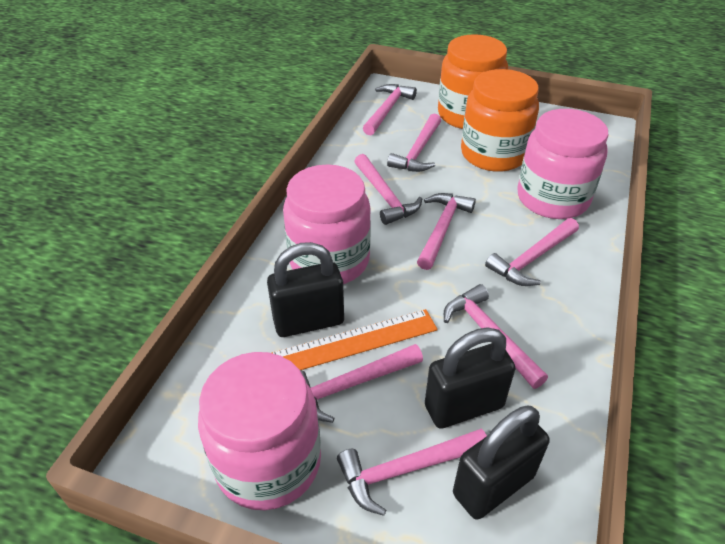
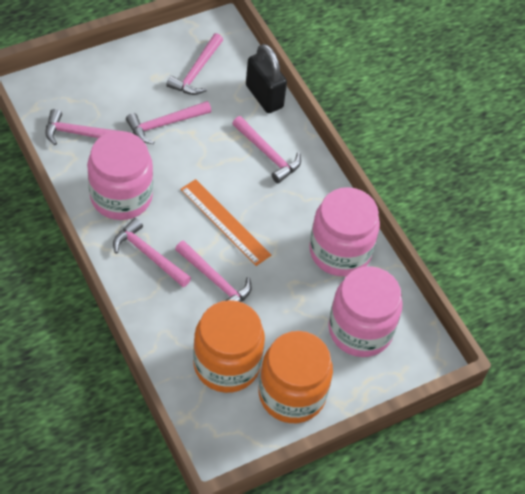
black padlock: [267,242,344,337] [425,327,515,429] [453,405,550,520] = 3 -> [246,44,287,113] = 1
pink hammer: [300,344,423,423] [337,429,487,516] [354,154,422,225] [363,84,417,135] [387,114,441,172] [417,193,476,270] [444,284,548,389] [485,218,579,286] = 8 -> [45,109,118,145] [113,218,191,287] [126,101,211,144] [166,33,223,95] [175,240,252,302] [232,116,301,183] = 6

